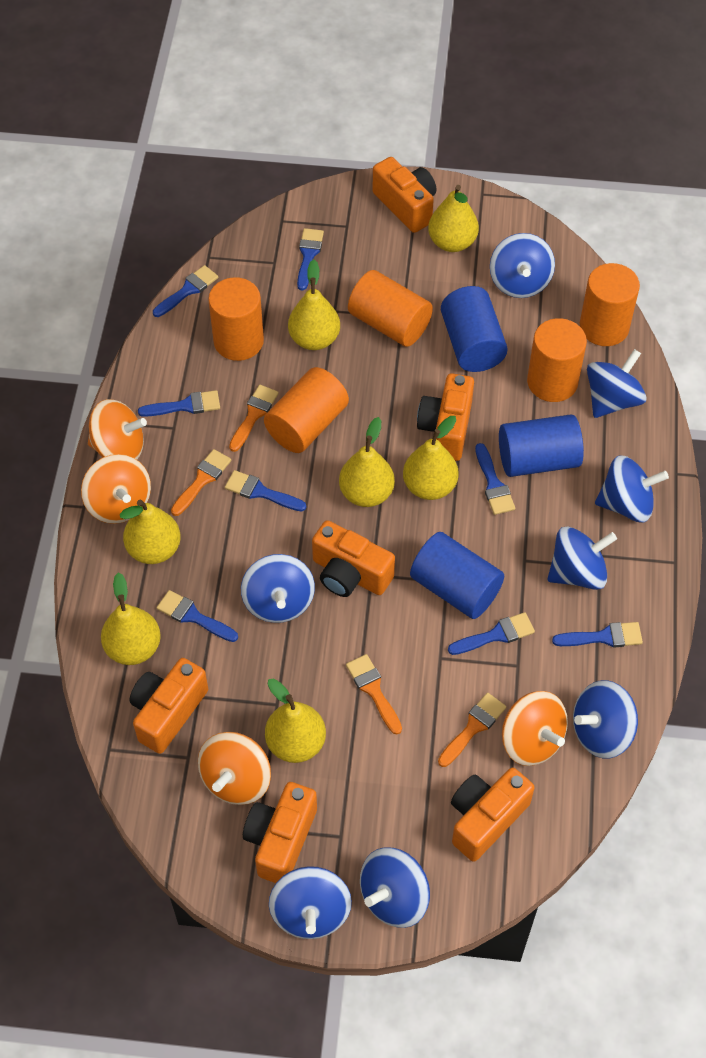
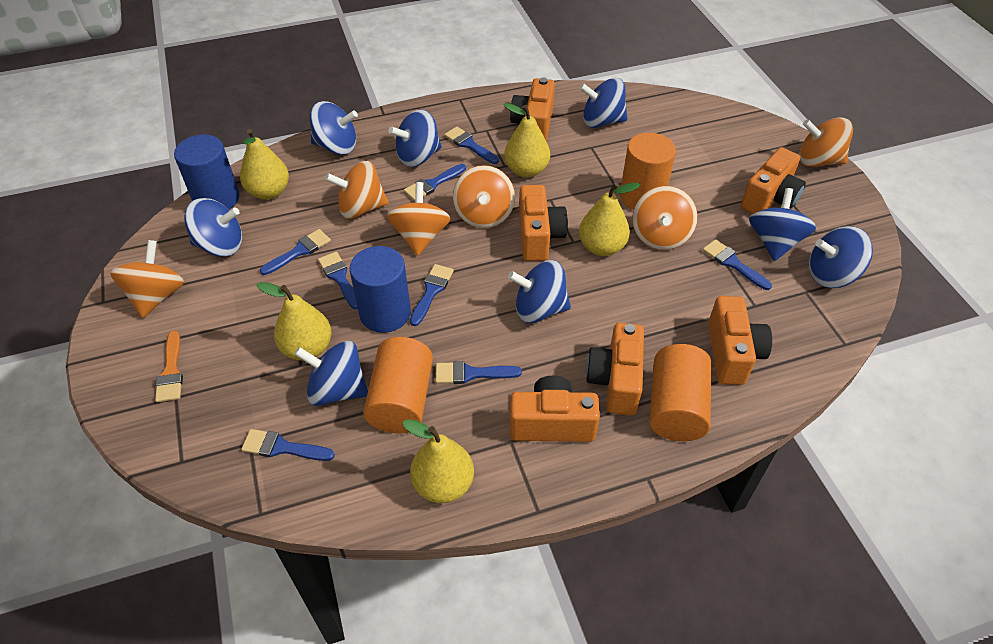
blue cylinder: [410,532,504,619] [441,286,508,372] [499,414,584,477] = 3 -> [174,135,239,209] [350,246,411,333] = 2
orange brush: [171,449,231,516] [229,385,279,452] [346,654,402,735] [438,693,506,767] = 4 -> [155,331,183,402] = 1
orange cylinder: [208,277,264,361] [264,367,349,453] [348,270,433,347] [527,318,587,402] [580,263,640,346] = 5 -> [363,337,433,433] [620,133,676,210] [649,344,712,441] = 3
orange spinning top: [81,454,151,524] [88,399,147,460] [198,732,271,805] [502,691,568,766] = 4 -> [110,240,184,318] [325,161,389,219] [387,182,451,256] [453,165,515,228] [632,186,698,250] [799,117,853,167] = 6
yellow pear: [101,573,161,665] [120,500,181,564] [265,679,326,763] [288,260,340,350] [339,417,395,507] [403,416,459,500] [428,185,479,252] = 7 -> [240,129,289,200] [257,282,332,361] [402,419,474,503] [503,103,550,178] [579,182,640,256] = 5

